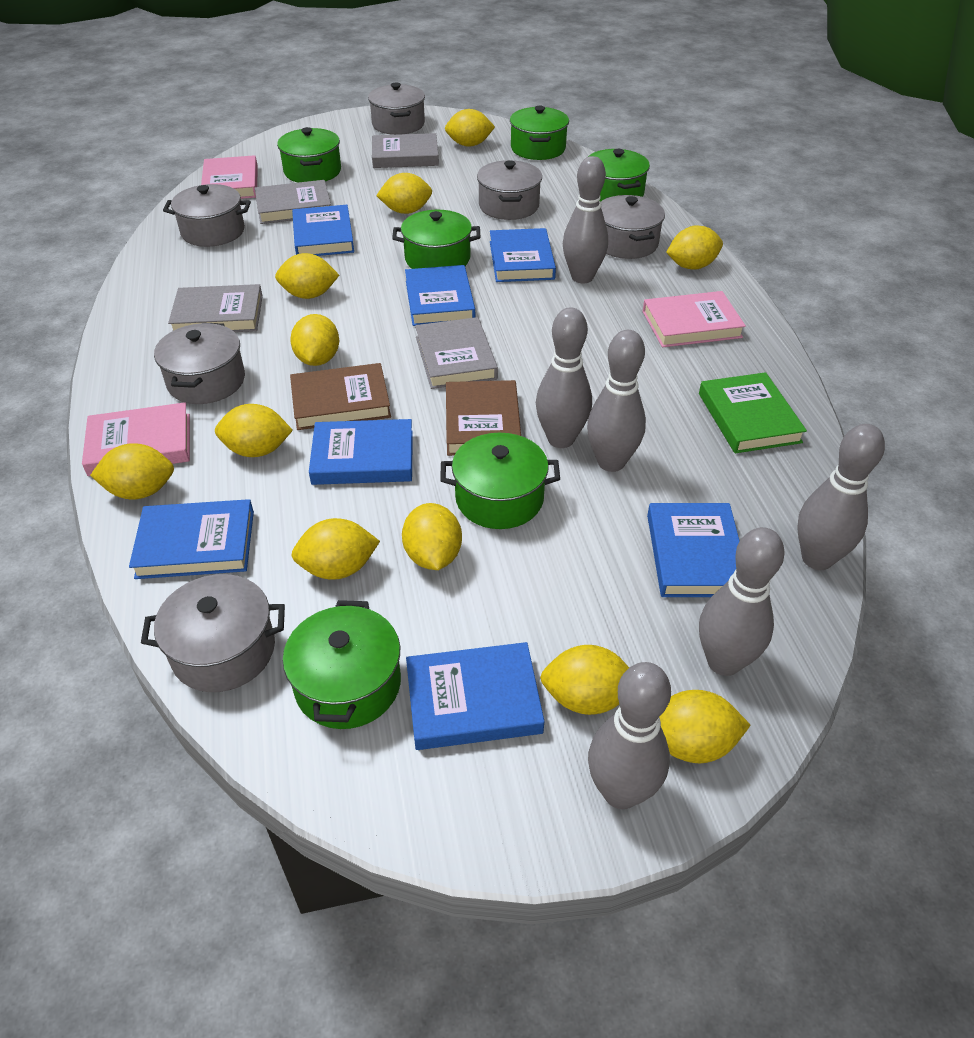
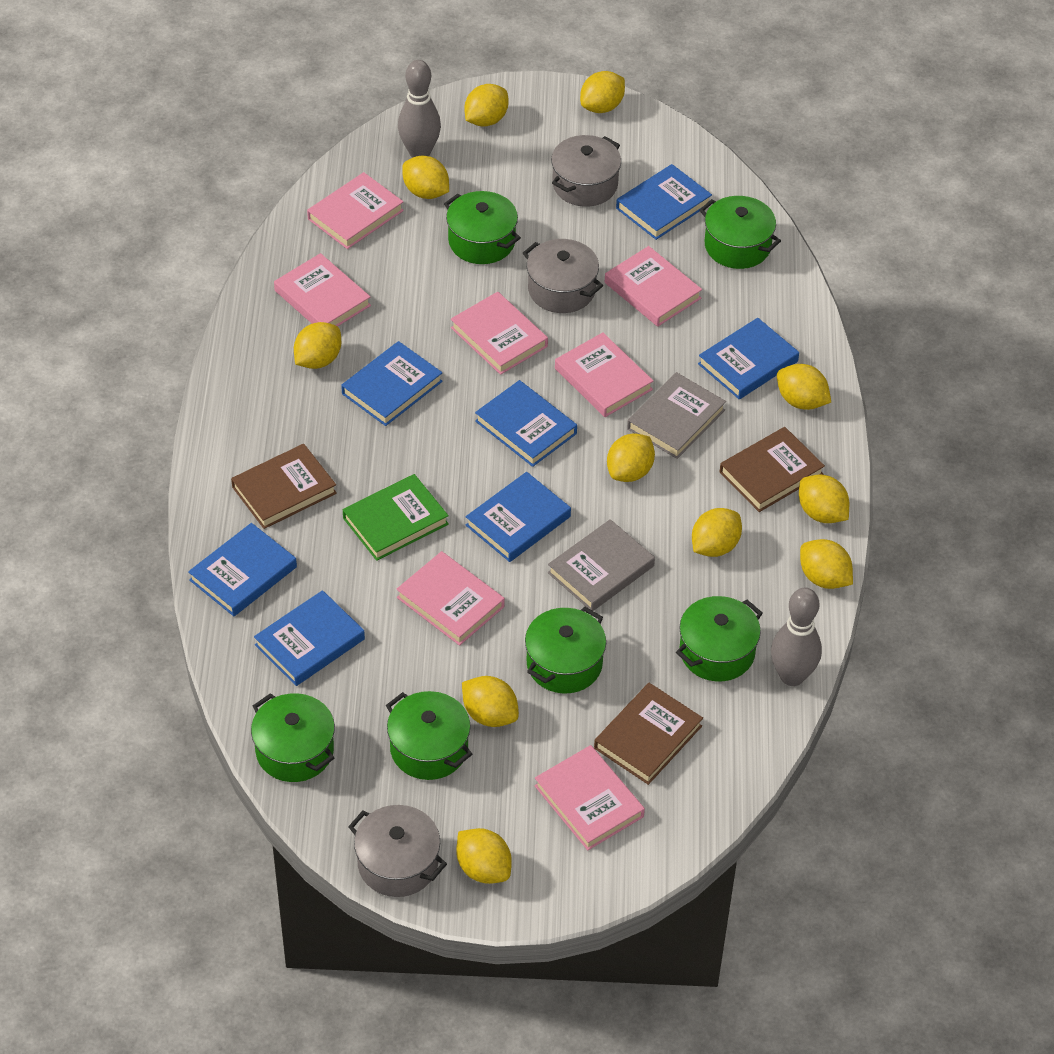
brown book: [290,363,391,430] [446,380,521,456] = 2 -> [231,444,337,529] [594,683,703,785] [720,427,825,512] = 3
grey book: [168,284,263,332] [255,180,331,224] [372,133,439,168] [415,317,498,389] = 4 -> [548,519,655,611] [627,372,726,459] = 2
grey bowling pin: [536,307,592,448] [563,156,608,283] [587,330,646,472] [588,662,671,809] [699,527,785,676] [797,424,885,570] = 6 -> [398,60,441,158] [771,588,822,686] = 2
grey pot: [141,574,285,692] [154,323,245,404] [163,184,251,247] [368,82,425,135] [477,160,542,220] [601,195,665,259] = 6 -> [348,805,447,897] [523,239,603,313] [551,135,621,207] = 3
pink book: [82,402,190,476] [201,155,258,199] [642,291,746,347] = 3 -> [274,253,371,326] [307,172,404,249] [396,551,505,646] [451,292,548,375] [535,745,645,850] [555,332,653,417] [605,246,702,327] = 7

